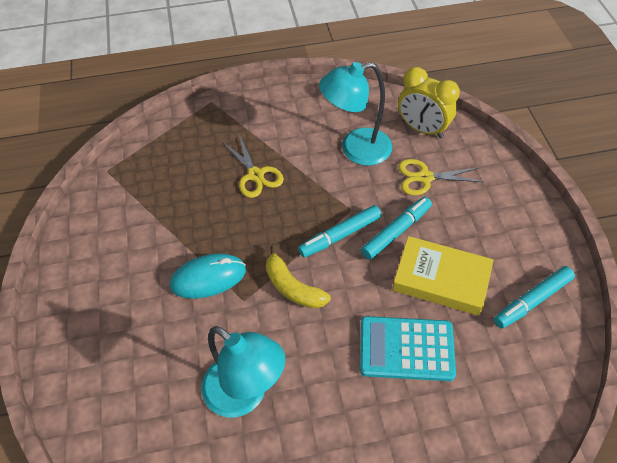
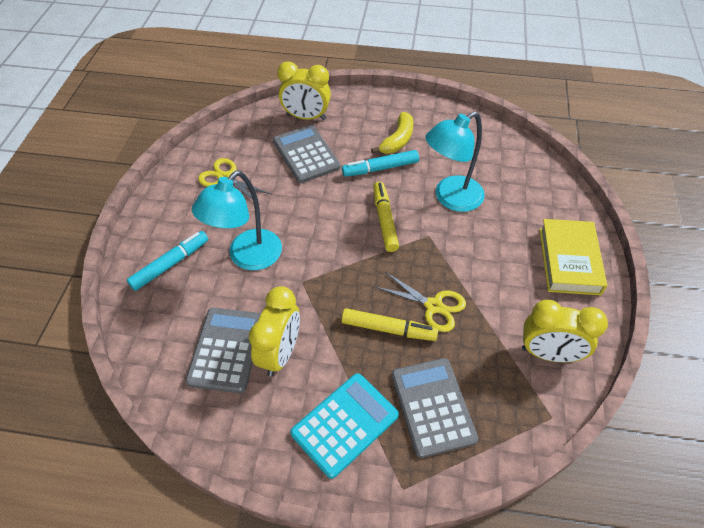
grey calculator: none = 0 -> [185,308,261,393] [273,125,340,183] [391,358,478,458] = 3
turquoise marker: [298,205,382,258] [361,197,432,260] [494,266,575,329] = 3 -> [127,231,208,291] [342,150,419,177] = 2
turquoise mouse: [170,253,246,299] = 1 -> none = 0
yellow clock: [398,67,460,138] = 1 -> [249,286,300,377] [277,61,331,120] [522,300,608,362] = 3
yellow marker: none = 0 -> [341,308,438,341] [373,182,399,252] = 2

